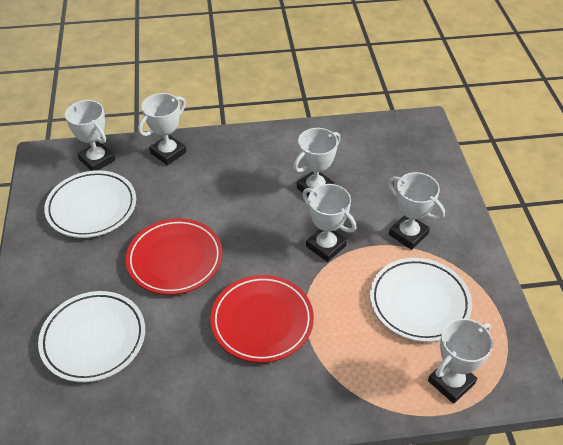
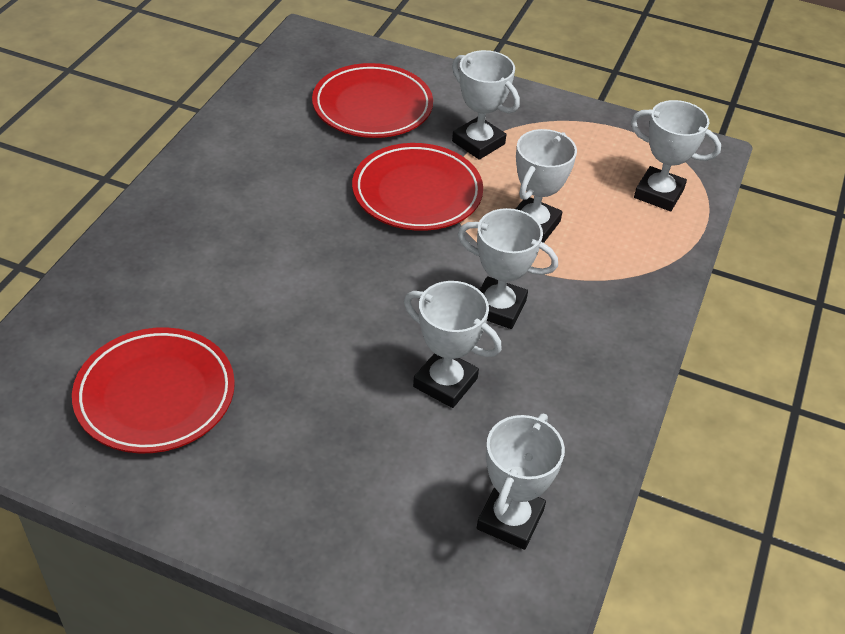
red plate: [126,218,223,295] [210,275,314,363] = 2 -> [72,327,235,453] [312,63,433,138] [352,143,483,231] = 3
white plate: [38,291,145,382] [44,170,136,238] [370,258,472,342] = 3 -> none = 0

